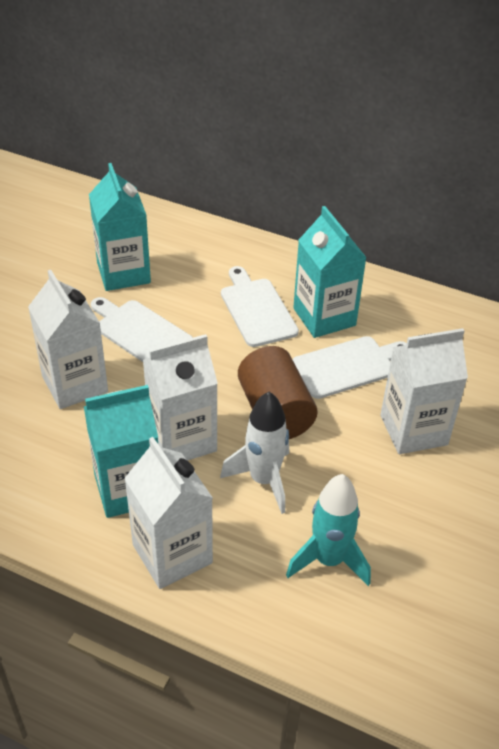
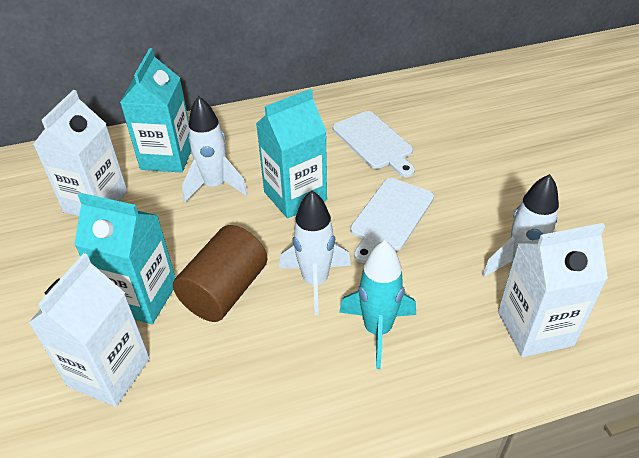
white carton: [28,270,108,409] [124,437,213,589] [143,334,218,461] [380,328,468,454] = 4 -> [28,253,150,407] [33,90,128,216] [498,223,608,357] = 3
white cutting board: [91,297,193,362] [221,266,299,347] [292,336,407,399] = 3 -> [333,111,415,177] [350,178,434,263] = 2
white rocket: [220,392,289,514] = 1 -> [182,96,248,202] [279,191,351,315] [482,174,559,277] = 3

